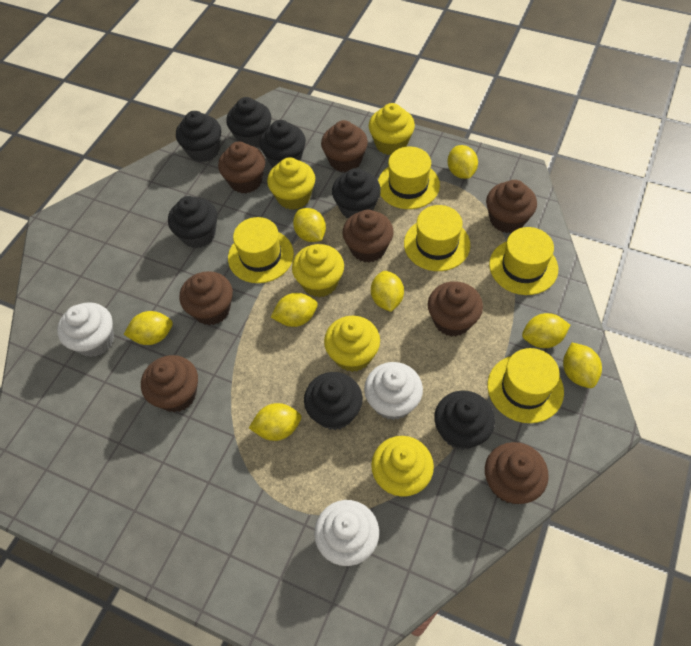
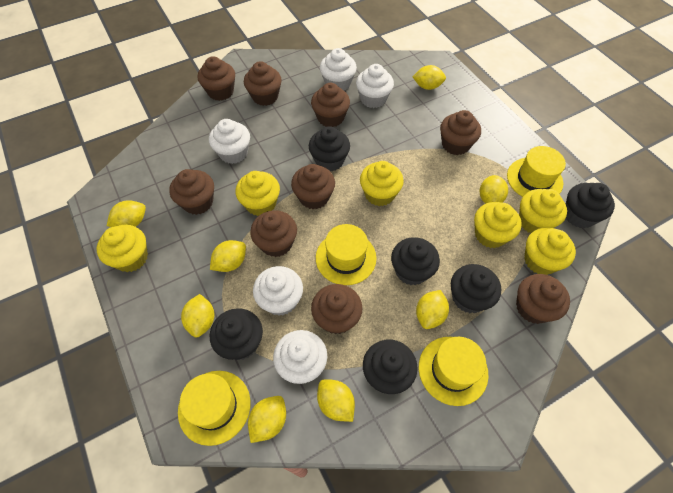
black cupcake: [168,196,217,248] [176,111,221,162] [226,97,272,148] [259,120,306,167] [304,372,363,430] [332,168,381,218] [434,390,495,450] = 7 -> [210,308,263,360] [309,126,350,172] [363,340,418,394] [391,237,440,285] [451,264,501,313] [566,183,615,228] = 6
brown cupcake: [141,355,198,412] [179,271,233,325] [218,142,265,193] [321,120,368,172] [343,210,394,262] [428,281,483,337] [485,442,549,504] [486,180,537,233] = 8 -> [169,169,214,215] [198,56,235,101] [244,61,282,106] [250,210,297,257] [291,164,335,209] [311,83,350,127] [311,284,362,334] [440,110,481,155] [516,274,570,324] = 9
white cupcake: [57,302,114,357] [314,500,379,566] [364,362,423,420] = 3 -> [209,119,250,164] [253,266,303,316] [273,330,327,384] [320,48,357,91] [356,64,394,108] = 5
yellow cupcake: [267,158,315,210] [292,244,344,297] [324,316,380,372] [369,103,415,155] [371,436,434,497] = 5 -> [96,225,148,272] [235,171,280,216] [360,161,404,206] [474,202,522,248] [519,189,567,233] [524,227,576,275] = 6
yellow hat: [228,217,294,283] [378,147,440,209] [404,205,470,271] [488,348,564,423] [489,227,558,295] = 5 -> [178,371,251,446] [316,224,377,285] [419,337,489,406] [507,146,566,197] = 4

